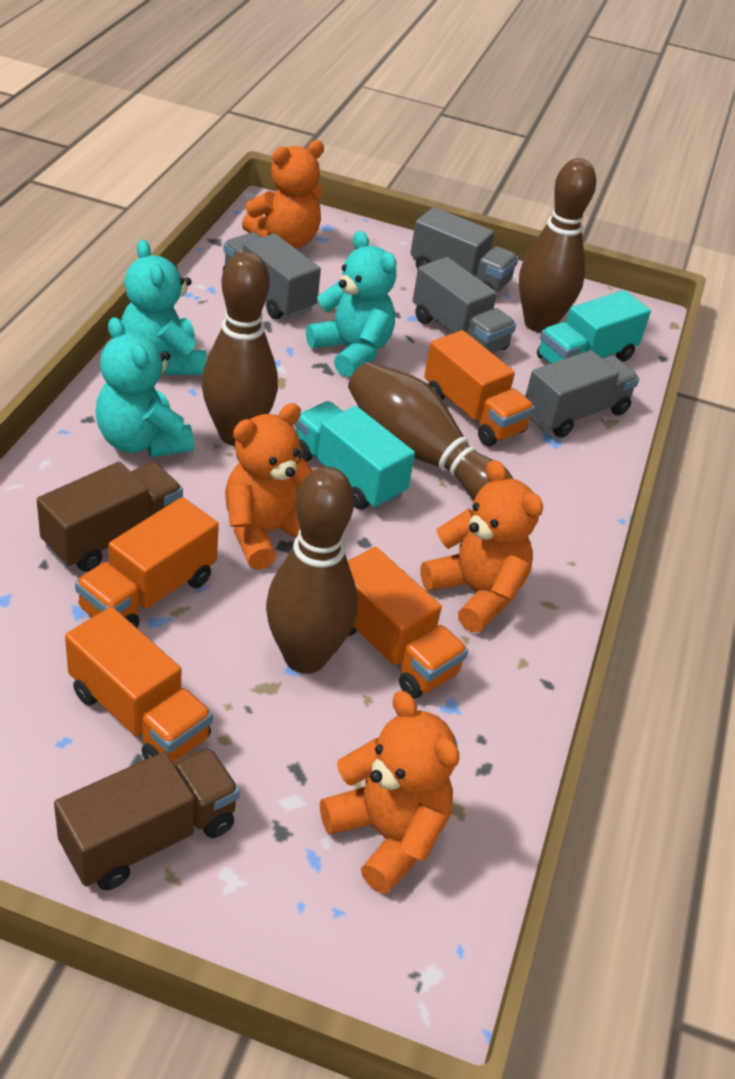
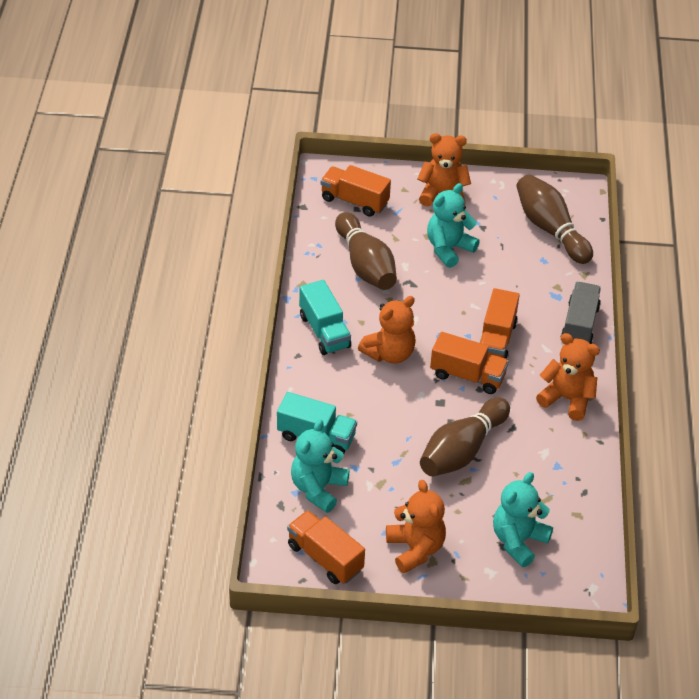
brown bowling pin: [202,251,278,446] [266,467,358,674] [348,362,513,500] [519,158,596,333] = 4 -> [335,212,397,290] [420,398,510,476] [516,174,593,264] = 3
brown truck: [37,462,183,572] [54,747,240,891] = 2 -> none = 0
grey truck: [223,232,321,319] [410,207,519,292] [413,257,516,354] [525,350,639,438] = 4 -> [561,282,601,344] = 1

